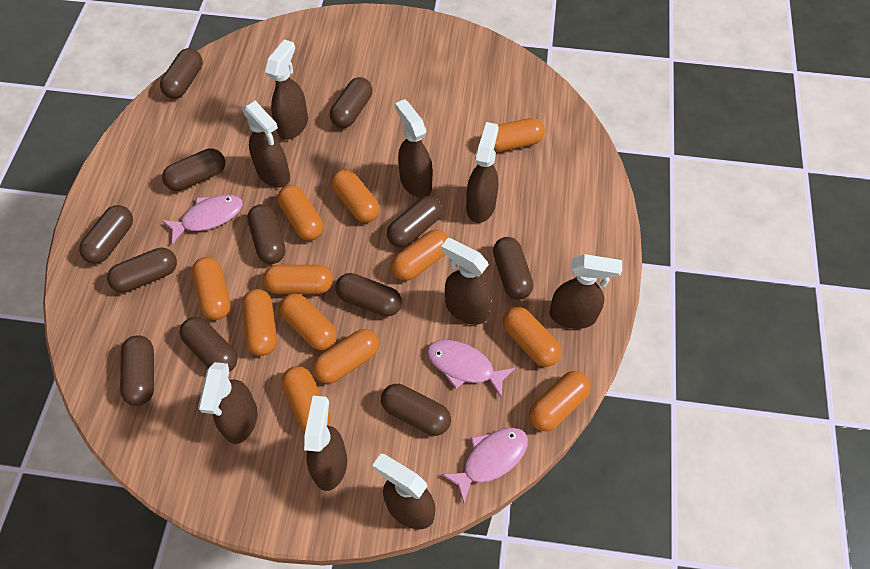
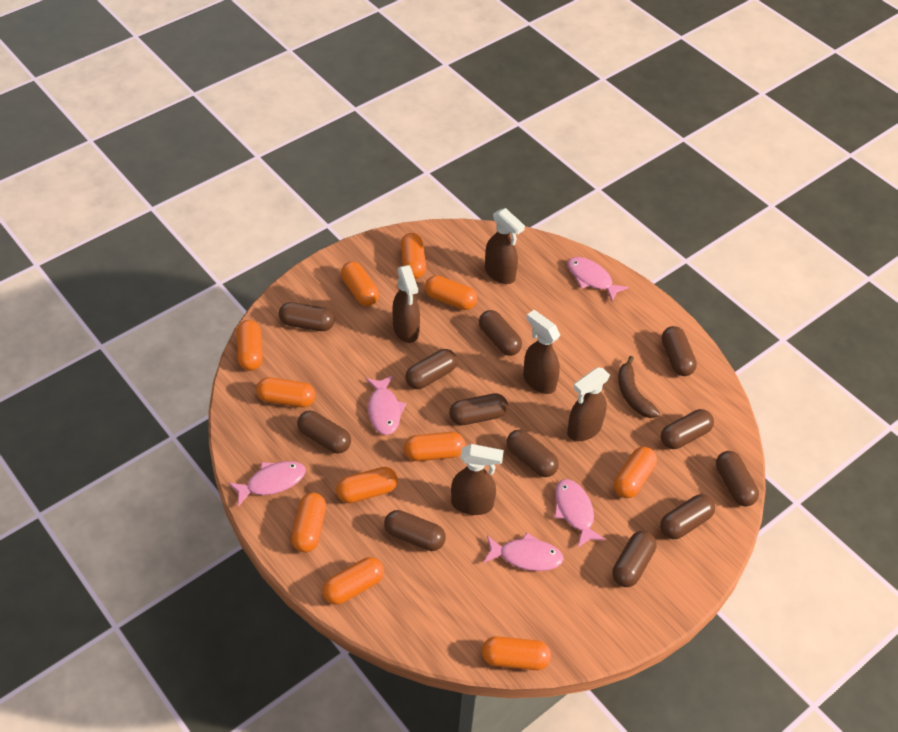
brown banana: none = 0 -> [618,356,660,418] = 1
brown spray bottle: [198,362,257,444] [242,101,290,188] [265,39,308,140] [304,396,347,491] [372,454,435,529] [395,99,433,198] [441,238,491,325] [466,122,499,223] [549,254,622,329] = 9 -> [392,265,420,343] [451,444,504,515] [485,208,525,284] [523,310,560,394] [567,367,610,441] = 5
orange capsule: [192,257,231,320] [242,289,277,356] [263,265,333,294] [278,185,323,240] [280,293,337,350] [281,366,330,432] [313,329,379,384] [331,169,380,223] [391,230,449,281] [494,118,545,152] [503,307,561,367] [529,371,591,431] = 12 -> [237,320,263,371] [256,377,316,407] [291,493,326,552] [322,557,384,605] [336,467,398,503] [341,262,379,306] [400,233,426,279] [404,432,465,461] [425,275,477,310] [482,636,551,670] [614,447,657,498] = 11
pink fish: [162,195,243,245] [427,340,515,398] [441,427,528,503] = 3 -> [228,461,306,507] [366,376,406,435] [483,533,564,571] [554,479,606,548] [567,257,629,302] = 5

